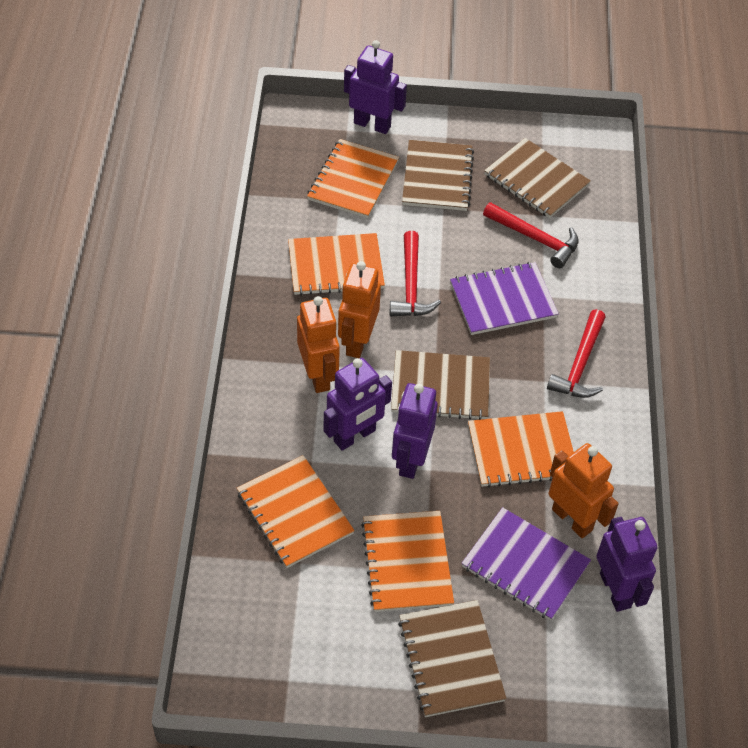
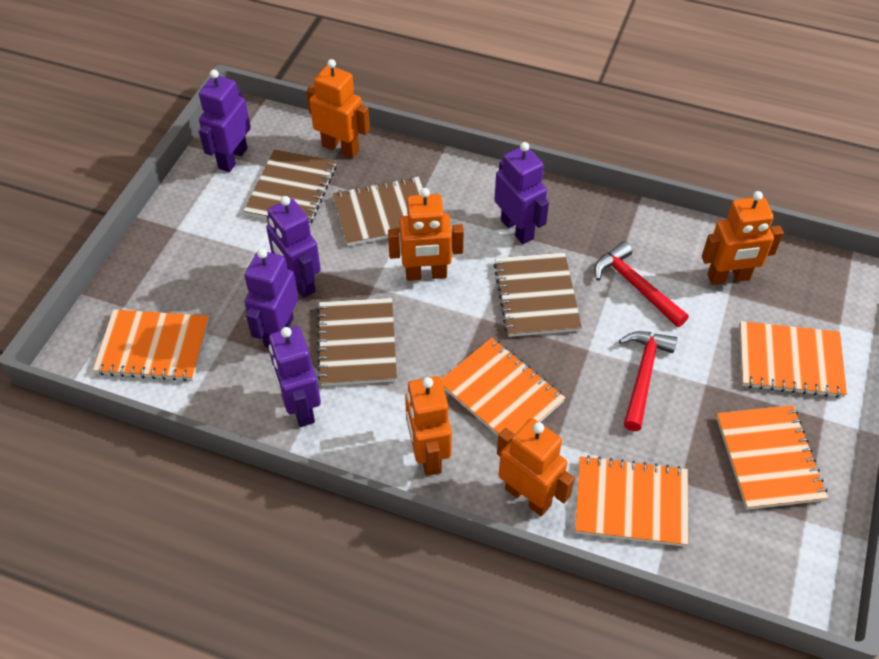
orange robot: [297,296,340,393] [338,261,381,358] [549,443,619,538] = 3 -> [306,59,370,158] [388,188,464,281] [405,376,452,476] [497,418,575,516] [702,191,784,285] = 5
purple notebook: [450,262,559,335] [461,507,591,621] = 2 -> none = 0
purple robot: [324,358,392,451] [344,40,407,134] [392,383,438,479] [596,517,658,612] = 4 -> [199,69,251,172] [244,248,298,348] [266,196,321,298] [269,326,321,427] [494,142,549,244] = 5
red hammer: [390,231,441,316] [483,202,579,268] [547,309,605,398] = 3 -> [594,242,689,327] [619,331,677,431] = 2

